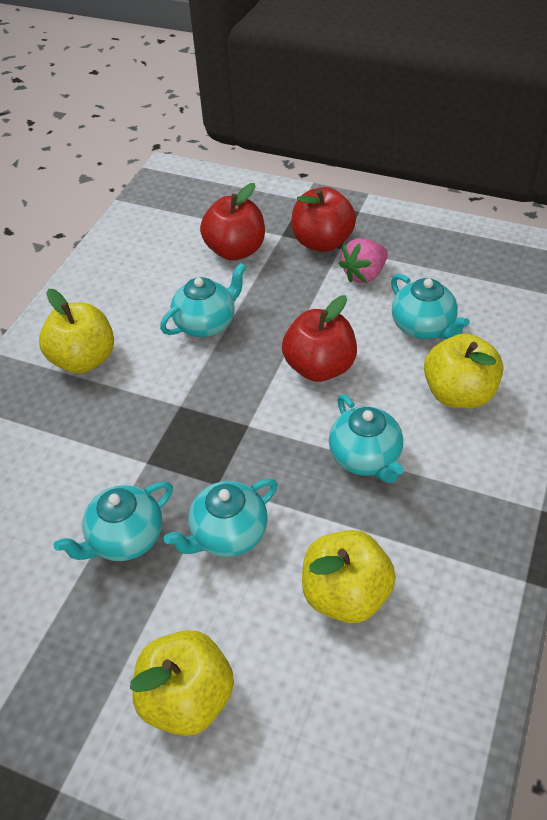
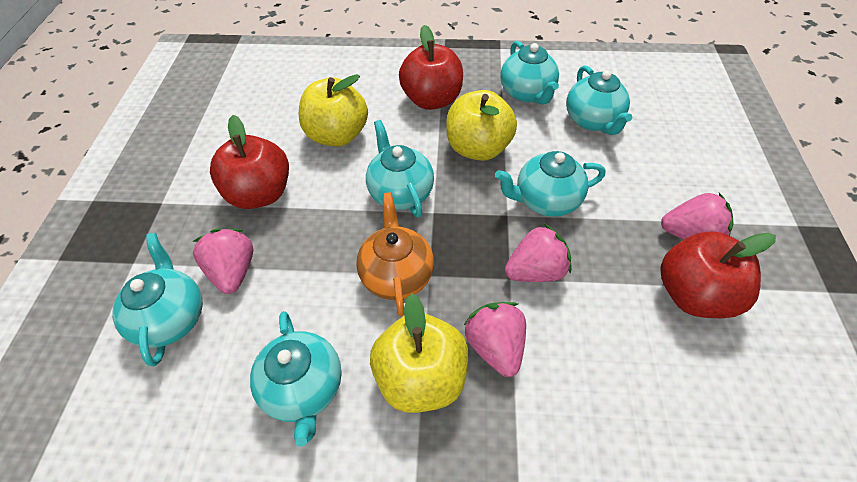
orange teapot: none = 0 -> [356,192,434,316] = 1
pink strawberry: [339,238,388,283] = 1 -> [192,229,253,294] [464,302,526,377] [505,224,572,282] [661,193,733,240] = 4
turquoise teapot: [54,481,173,561] [160,263,246,337] [164,479,278,557] [329,394,404,483] [391,274,470,339] = 5 -> [112,233,203,366] [250,311,342,447] [366,120,434,218] [495,151,605,217] [500,41,559,105] [566,65,632,135] = 6
yellow apple: [39,289,114,373] [130,630,234,736] [302,530,396,623] [424,333,503,408] = 4 -> [299,74,368,146] [370,293,468,413] [446,90,517,161] = 3

